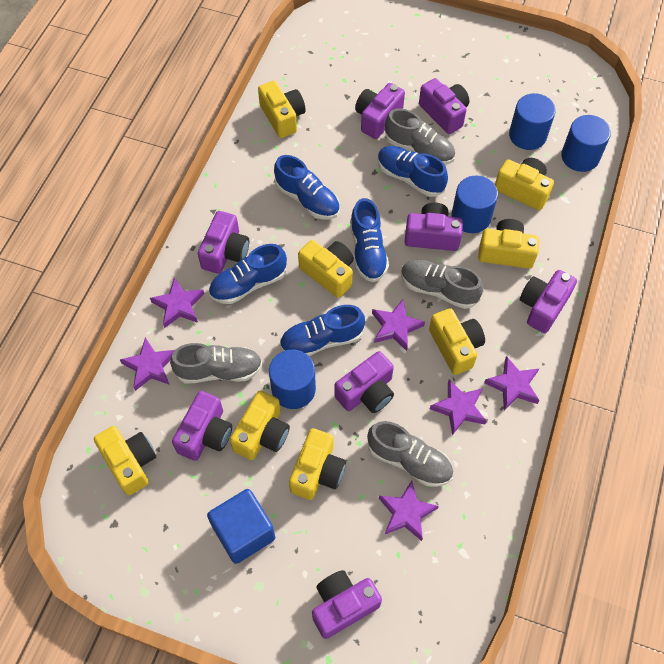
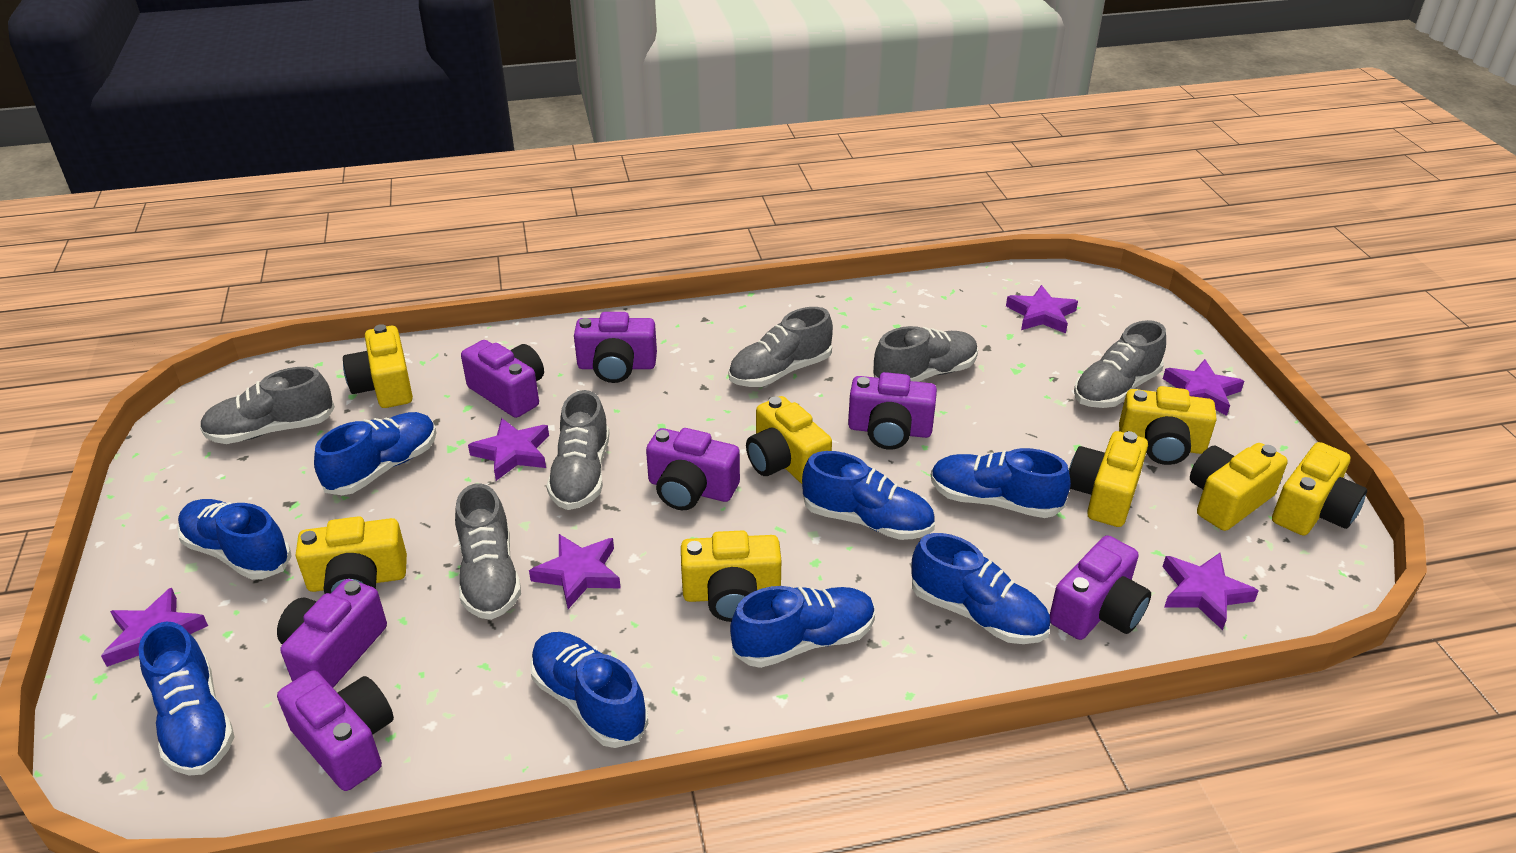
blue cube: [207,489,275,564] = 1 -> none = 0
blue cylinder: [269,350,316,409] [451,176,498,233] [509,93,556,150] [561,115,611,172] = 4 -> none = 0
blue shoe: [209,244,287,304] [274,155,340,220] [280,305,365,356] [350,198,389,282] [378,146,448,197] = 5 -> [139,621,235,776] [177,499,291,580] [314,412,436,495] [530,632,648,748] [730,586,875,668] [802,451,935,540] [911,533,1051,644] [931,448,1071,518] = 8
grey shoe: [170,343,263,384] [367,421,453,487] [385,108,455,165] [401,260,483,309] = 4 -> [200,367,335,444] [455,484,521,620] [546,390,609,510] [728,307,833,387] [873,326,978,382] [1074,320,1166,408] = 6
purple camera: [172,391,232,461] [198,211,249,274] [312,570,382,639] [334,351,394,413] [355,83,405,139] [405,202,463,251] [419,78,469,134] [520,270,577,333] = 8 -> [277,579,387,688] [277,670,394,791] [461,340,544,418] [574,312,657,383] [646,428,740,510] [848,372,937,450] [1050,535,1151,640] = 7

